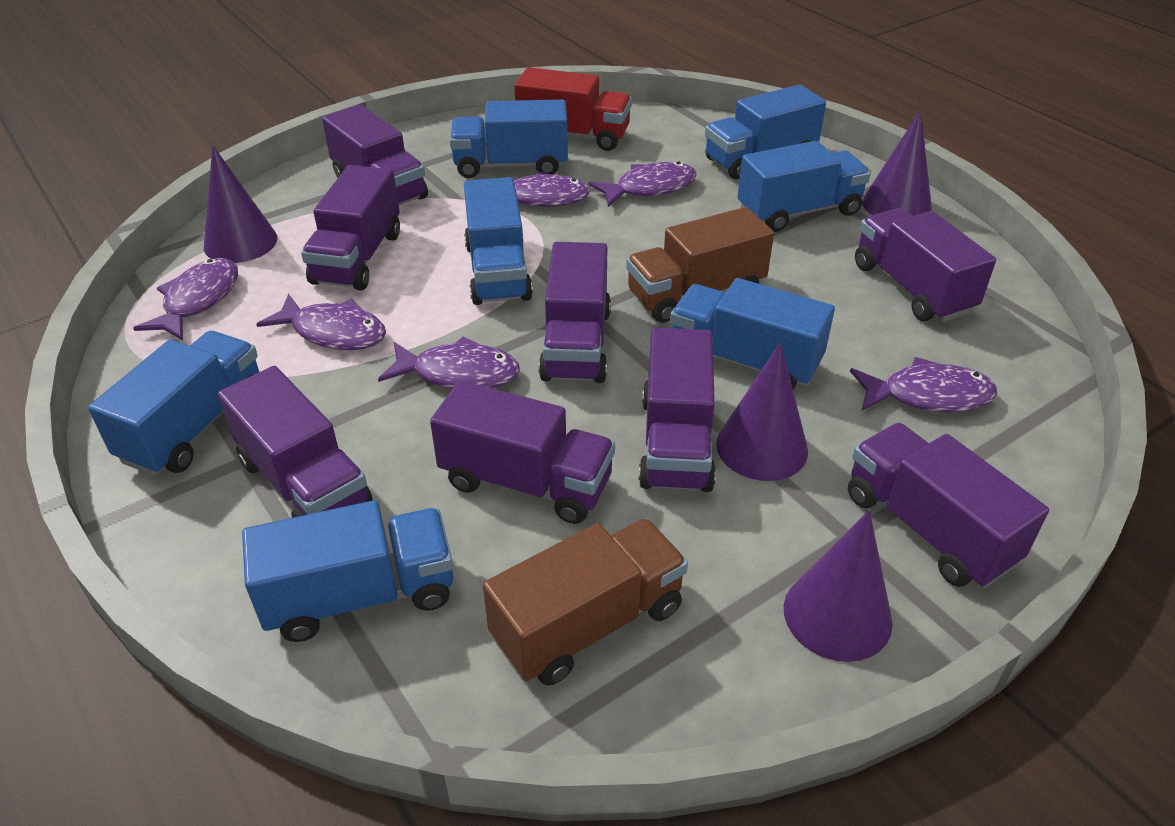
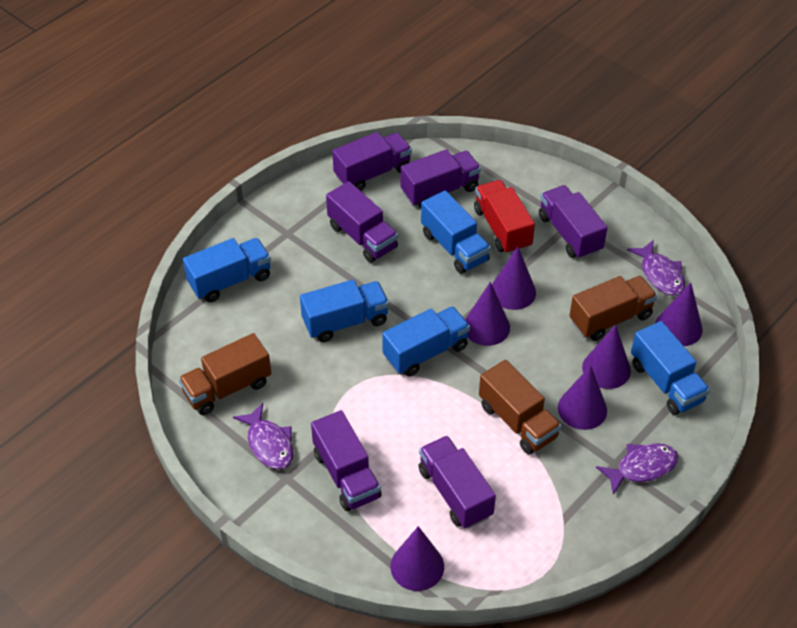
blue truck: [88,331,259,476] [242,500,453,642] [450,99,568,178] [464,177,533,305] [670,278,835,389] [705,84,826,179] [737,141,871,232] = 7 -> [183,238,271,302] [300,280,389,342] [382,306,470,377] [421,190,491,274] [631,321,710,415] = 5
brown truck: [483,518,688,686] [626,207,774,323] = 2 -> [178,333,271,415] [479,360,561,455] [569,276,657,341] = 3
purple cone: [204,145,277,263] [716,342,808,481] [784,510,893,662] [862,110,932,216] = 4 -> [390,526,444,591] [465,282,510,346] [492,246,536,310] [558,365,607,430] [582,325,631,389] [655,283,703,346] = 6
purple fish: [133,258,238,340] [256,294,386,350] [378,337,520,389] [484,172,590,207] [589,162,697,207] [850,357,997,412] = 6 -> [233,403,293,469] [596,443,679,495] [627,240,685,296] = 3
purple truck: [218,366,373,518] [301,165,400,291] [322,104,428,205] [430,380,615,524] [539,242,611,383] [638,328,716,492] [848,423,1049,588] [855,208,996,322] = 8 -> [311,410,381,511] [326,181,398,263] [332,132,412,191] [401,149,481,208] [418,436,496,529] [539,185,607,259] = 6

